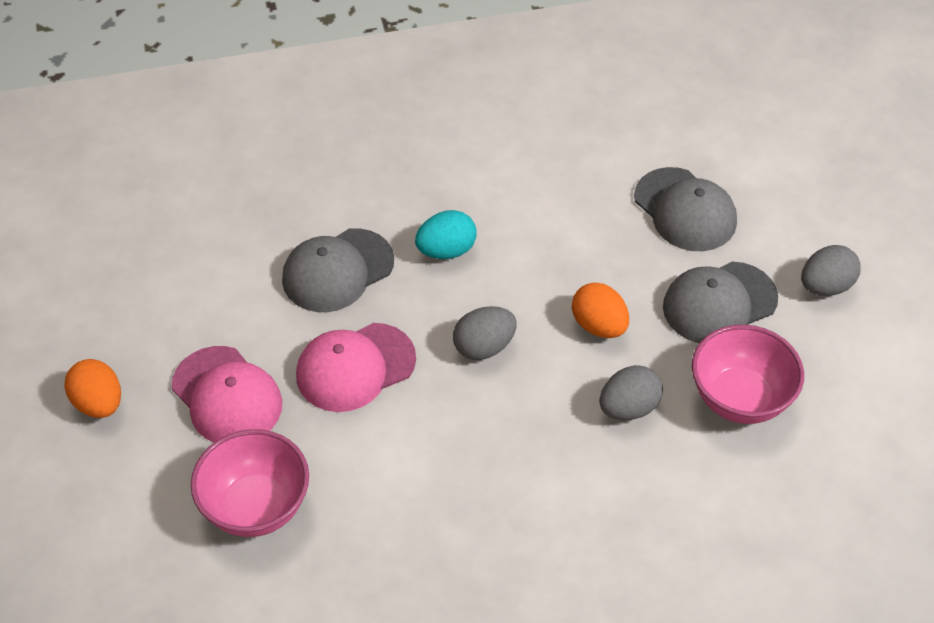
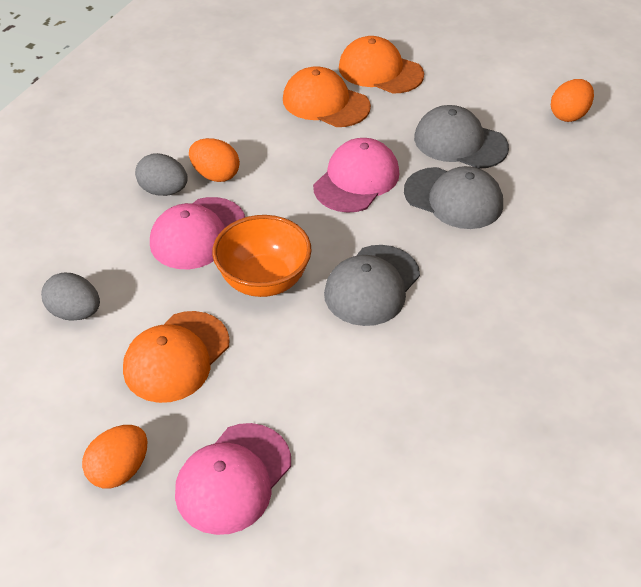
grey egg: [453,306,517,360] [599,365,663,420] [801,245,861,296] = 3 -> [41,273,100,321] [135,153,188,196] = 2
orange bowl: none = 0 -> [212,215,312,297] = 1
orange cap: none = 0 -> [123,311,230,403] [283,66,371,127] [339,36,424,94] = 3
orange egg: [65,359,121,418] [572,282,629,338] = 2 -> [82,425,147,489] [189,138,240,182] [551,79,594,122] = 3
pink bowl: [191,429,309,537] [692,324,804,424] = 2 -> none = 0
pink cap: [172,346,282,442] [296,323,416,412] = 2 -> [150,197,245,269] [175,423,291,535] [313,138,399,213] = 3
turquoise egg: [415,210,476,259] = 1 -> none = 0

